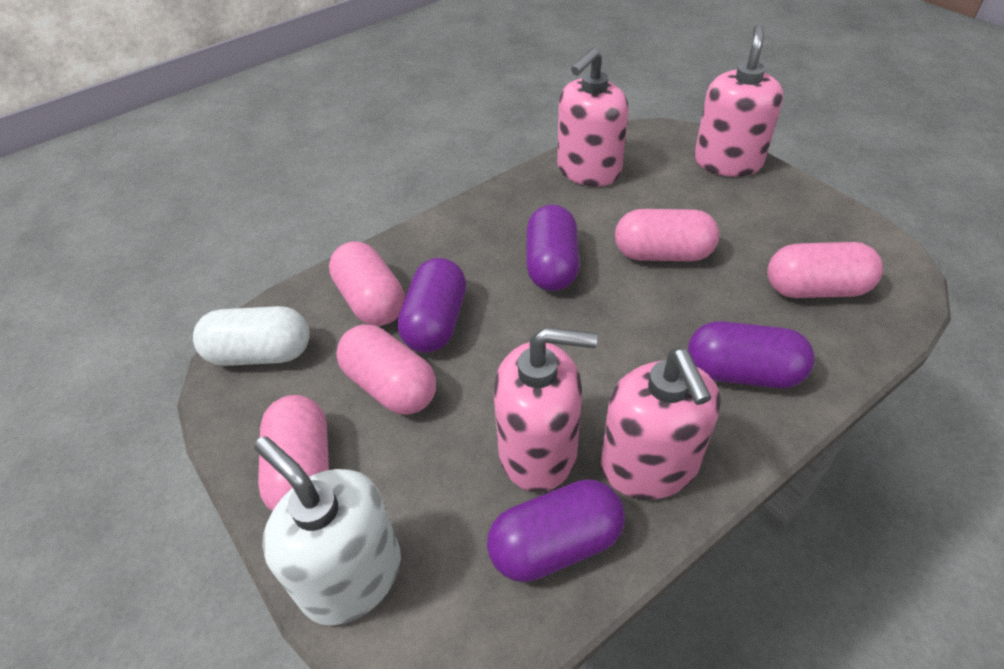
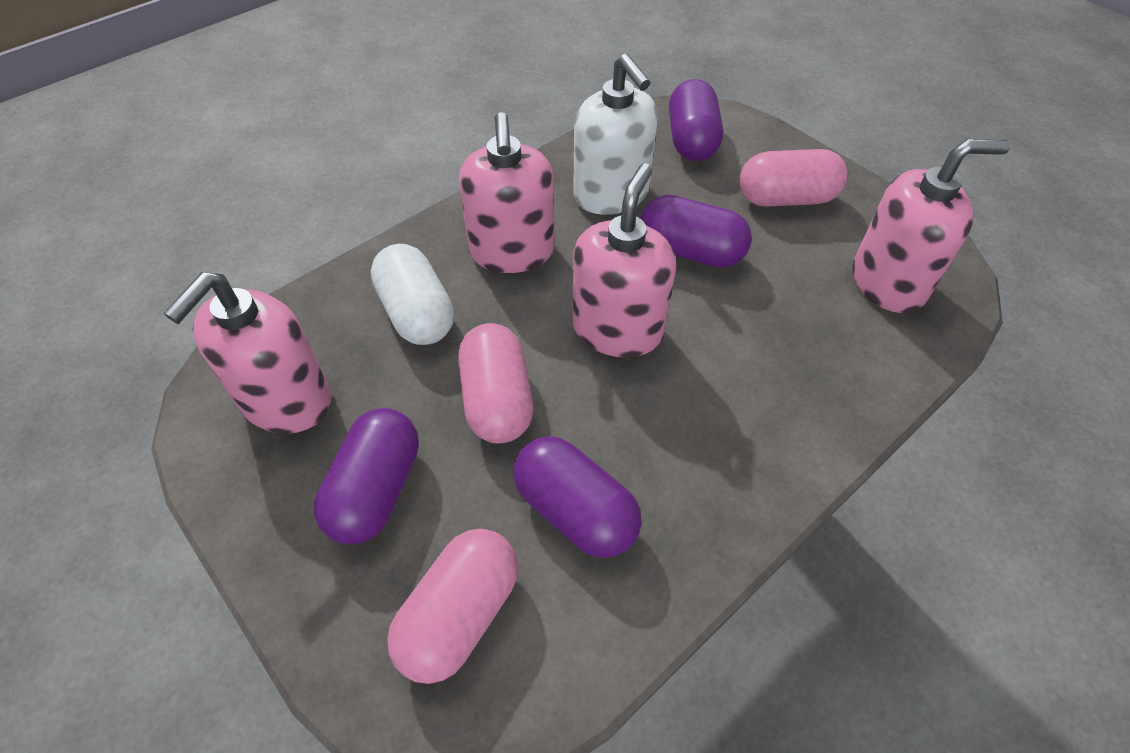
pink capsule: [258,395,329,511] [329,241,405,326] [336,324,436,415] [615,209,719,261] [767,242,883,298] = 5 -> [387,529,518,684] [458,323,533,444] [740,149,848,207] = 3

